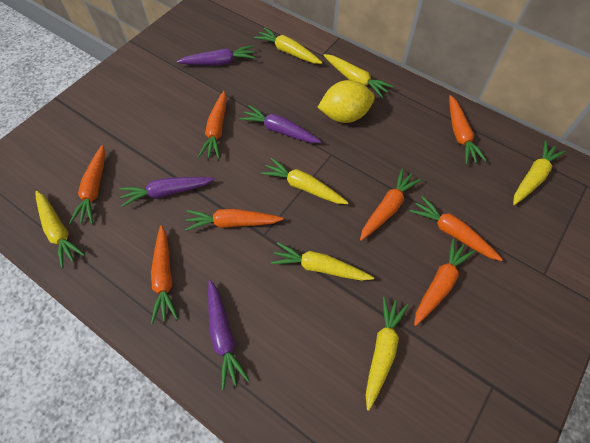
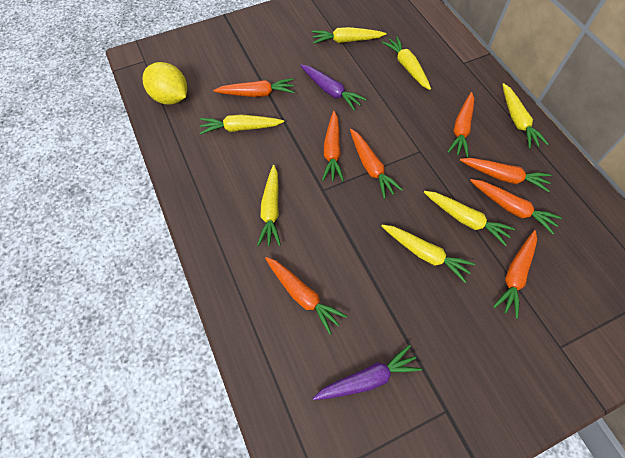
purple carrot: [119,177,215,207] [177,45,256,65] [208,280,249,390] [239,105,321,143] = 4 -> [300,65,367,111] [313,345,422,400] = 2

